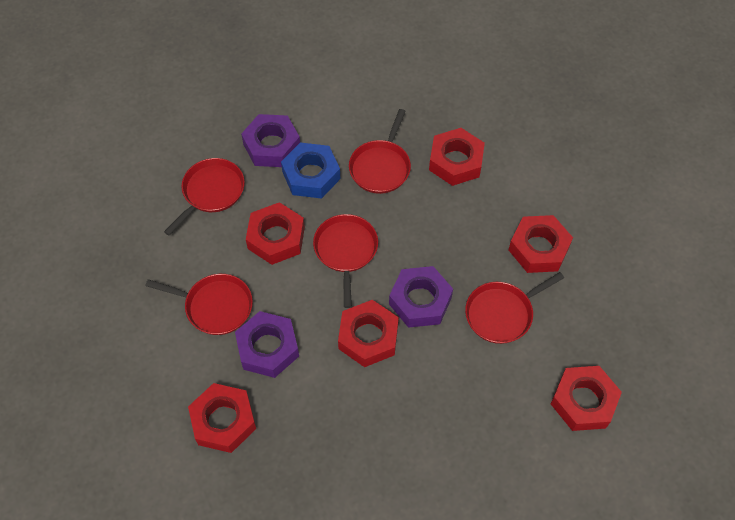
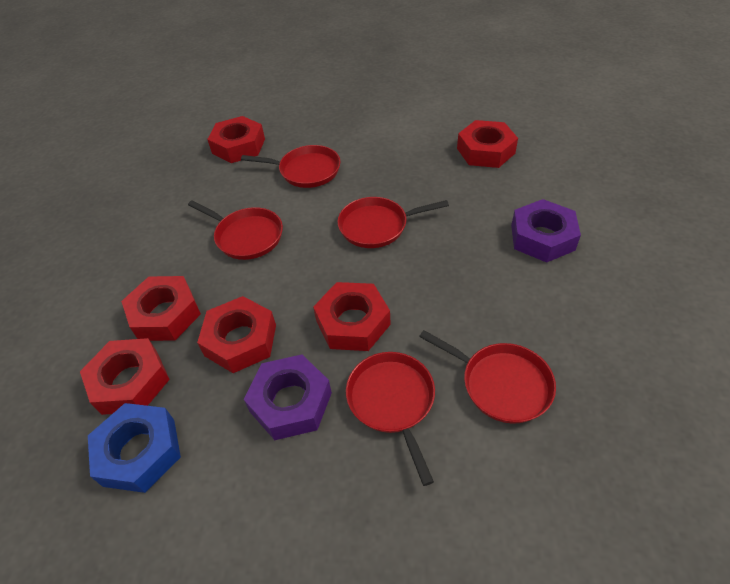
purple nut: [235,311,299,378] [241,114,300,167] [389,266,453,328] = 3 -> [244,355,332,440] [511,199,581,263] = 2

